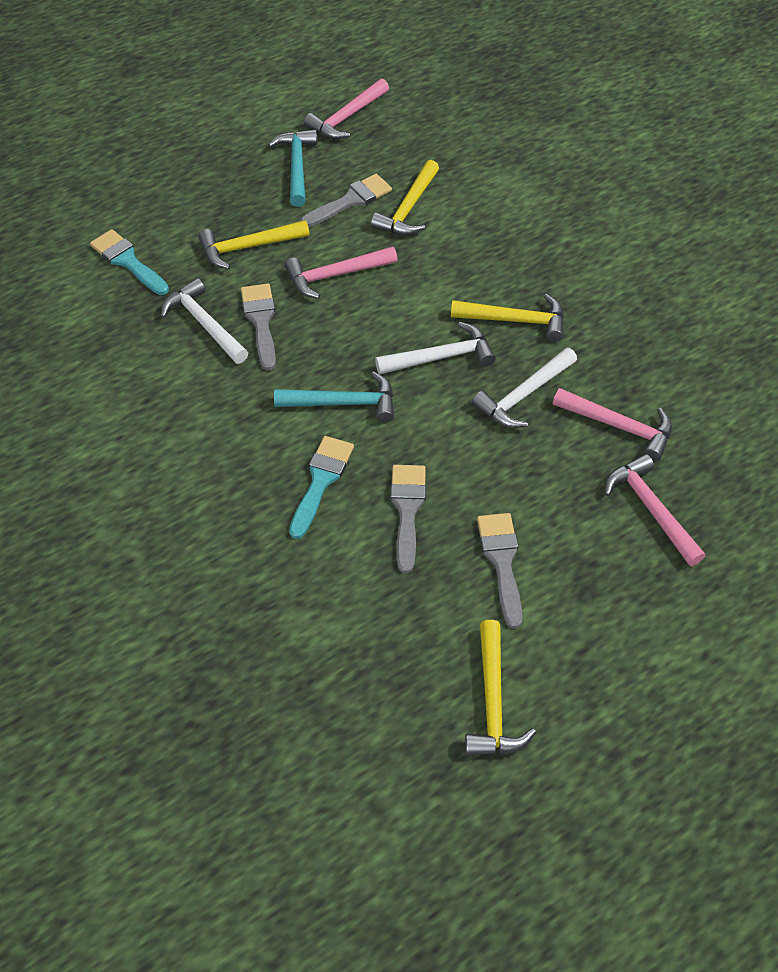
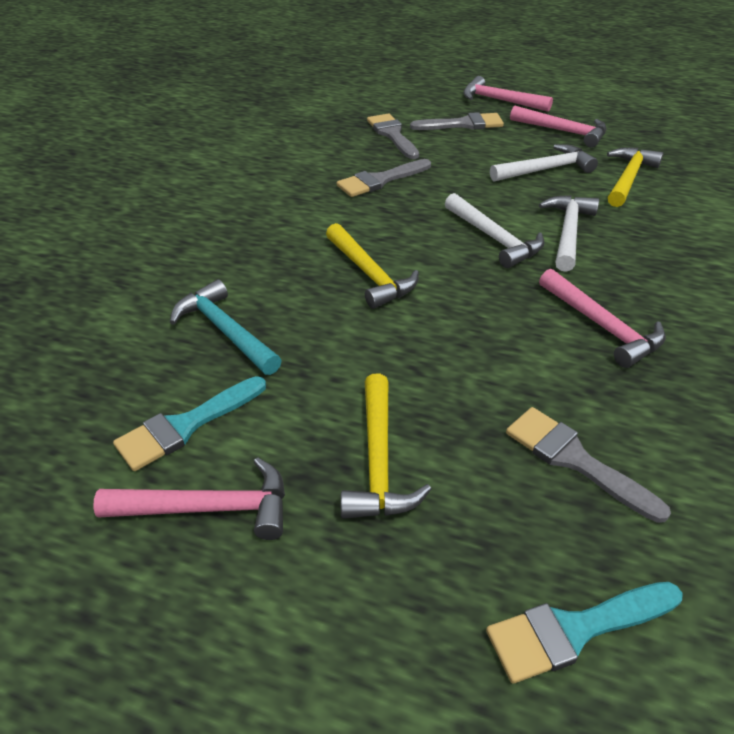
turquoise hammer: [268,129,317,207] [274,371,394,423] = 2 -> [170,279,282,375] = 1
yellow hammer: [198,220,309,269] [371,160,439,235] [451,294,564,342] [465,620,536,756] = 4 -> [326,223,419,309] [341,374,431,519] [607,147,663,207] = 3

